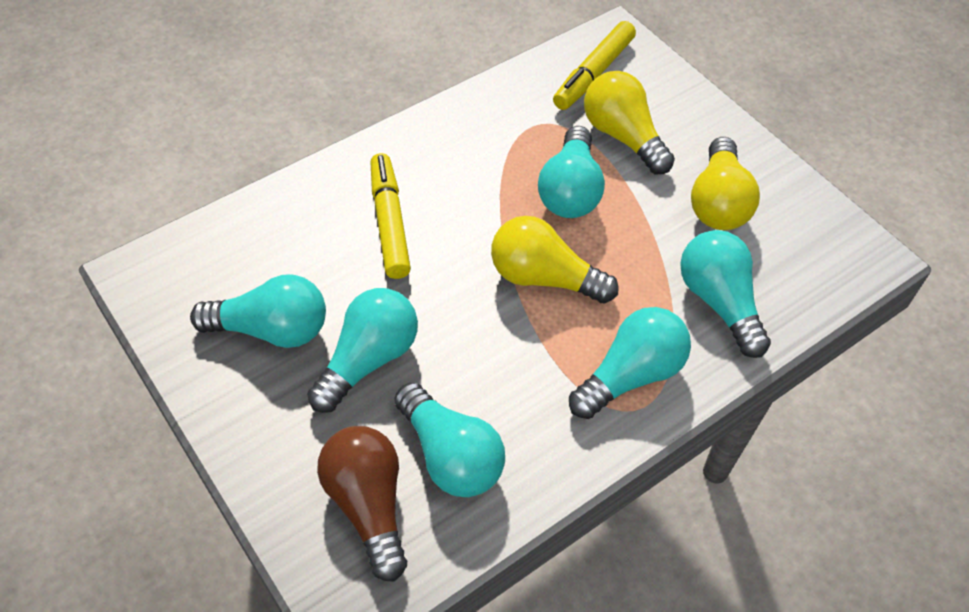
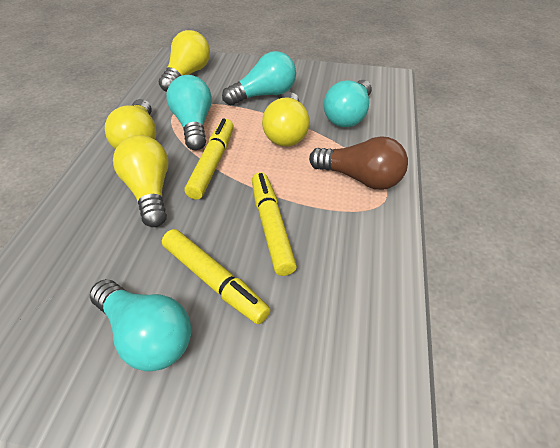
turquoise light bulb: [190,274,326,348] [307,288,418,413] [394,382,505,497] [538,126,605,218] [569,307,691,419] [680,230,771,358] = 6 -> [90,279,191,371] [166,75,212,150] [222,51,296,106] [324,80,372,127] = 4
yellow light bulb: [491,216,619,304] [584,71,675,174] [691,137,760,230] = 3 -> [105,99,156,150] [113,135,168,227] [159,30,210,92] [262,92,310,147] = 4
yellow marker: [371,153,411,279] [553,21,636,110] = 2 -> [162,229,270,324] [185,119,234,200] [252,172,297,276] = 3

